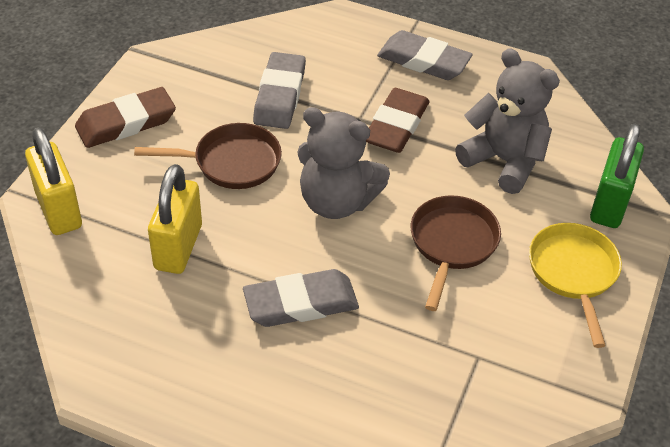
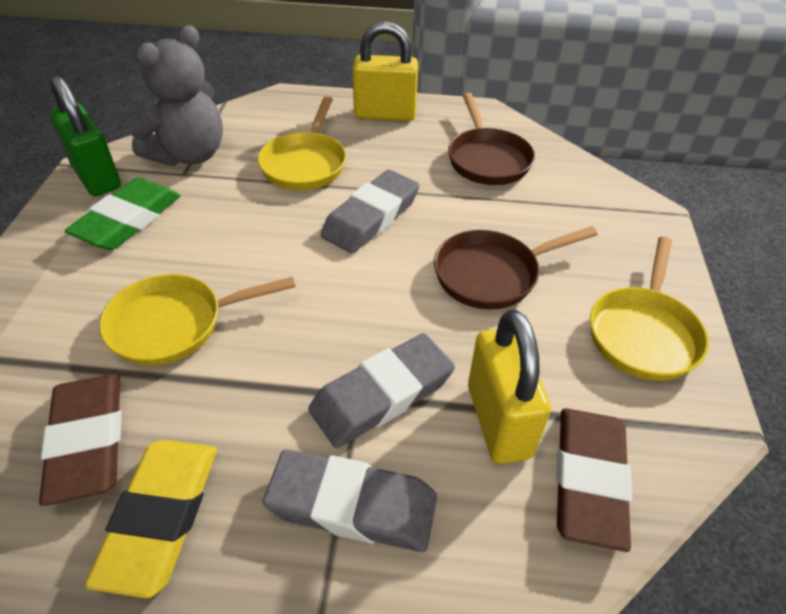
green eraser: none = 0 -> [64,178,181,250] = 1
grey teddy bear: [298,107,390,219] [455,48,560,194] = 2 -> [128,25,223,166] = 1
yellow eraser: none = 0 -> [85,440,217,598] = 1
yellow pan: [529,223,622,348] = 1 -> [99,274,296,366] [258,96,346,190] [590,237,709,381] = 3

